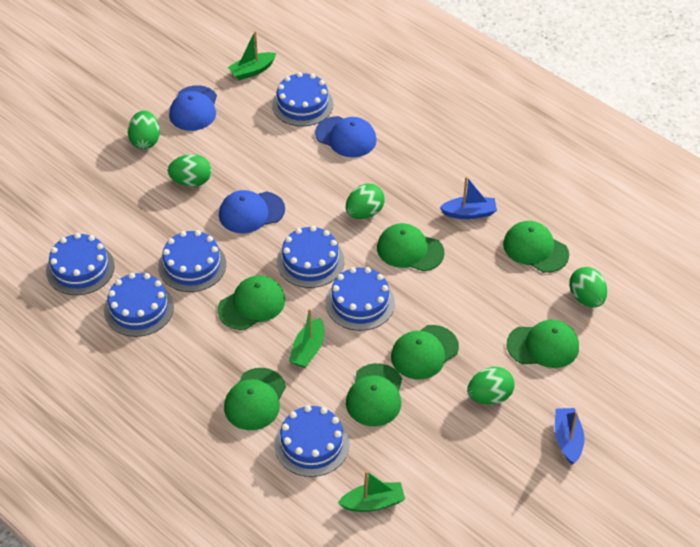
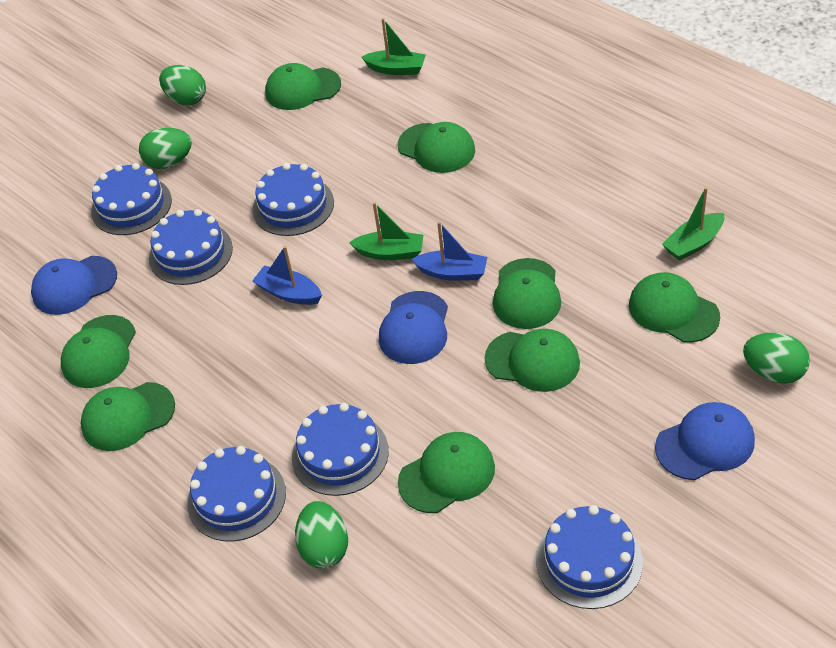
blue cake: [46,233,115,295] [104,273,174,337] [158,230,226,292] [272,72,333,126] [274,405,350,477] [277,226,344,288] [326,267,395,331] = 7 -> [91,163,172,235] [149,209,233,285] [187,446,286,542] [252,163,334,236] [292,403,389,496] [536,505,643,609] = 6
green cap: [218,276,285,330] [224,368,286,430] [346,363,402,426] [377,223,445,271] [391,325,459,379] [503,221,569,273] [507,320,579,368] = 7 -> [61,315,136,388] [81,382,175,451] [265,63,341,110] [398,122,475,173] [398,432,495,513] [485,329,580,392] [493,258,561,329] [629,272,720,342] = 8
green egg: [128,111,160,149] [167,154,212,187] [346,184,385,219] [467,367,515,405] [569,267,607,307] = 5 -> [139,128,192,169] [159,65,206,105] [295,501,348,568] [743,333,810,384] = 4

